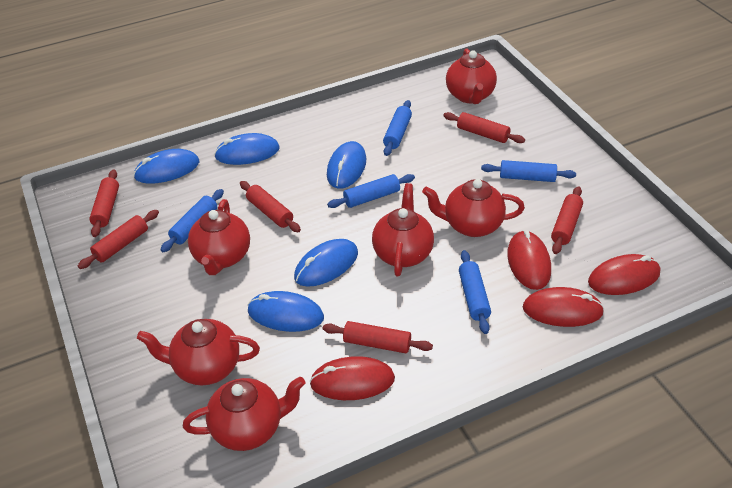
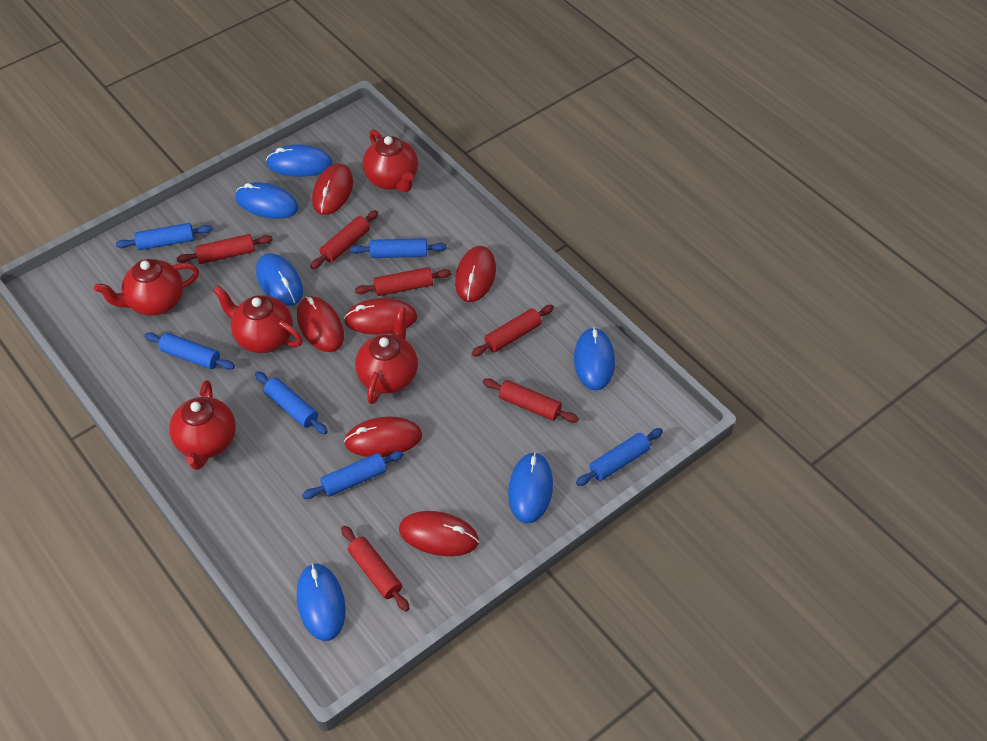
blue mouse: [133,149,199,184] [214,133,280,165] [248,291,324,332] [294,239,358,287] [327,141,366,189] = 5 -> [235,182,299,219] [256,253,303,306] [266,144,333,177] [297,563,345,641] [508,452,553,523] [574,327,615,391] = 6
blue rolling pin: [161,189,224,252] [327,174,415,208] [383,100,412,156] [459,250,491,334] [481,160,576,182] = 5 -> [116,223,213,250] [144,332,235,370] [255,371,328,434] [302,451,404,499] [350,238,447,258] [576,428,663,486] = 6
red mouse: [309,356,395,400] [507,230,551,290] [523,287,604,327] [588,254,660,295] = 4 -> [297,296,344,352] [312,163,353,215] [344,298,417,335] [344,417,422,457] [399,511,479,556] [455,246,496,302] = 6
red teapot: [137,319,260,386] [183,377,305,451] [188,199,250,275] [372,183,434,276] [422,179,525,237] [446,48,497,104] = 6 -> [94,259,199,316] [169,380,236,470] [213,285,303,353] [355,307,418,404] [363,129,418,192] = 5

